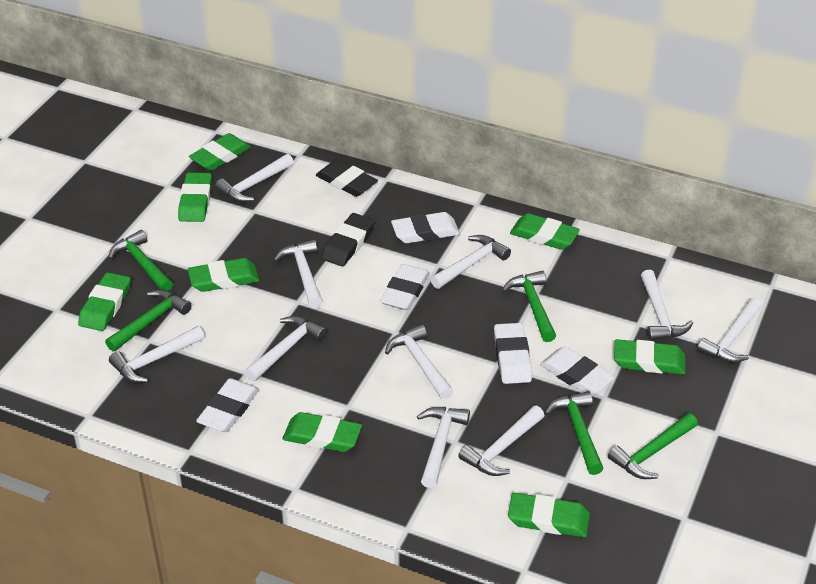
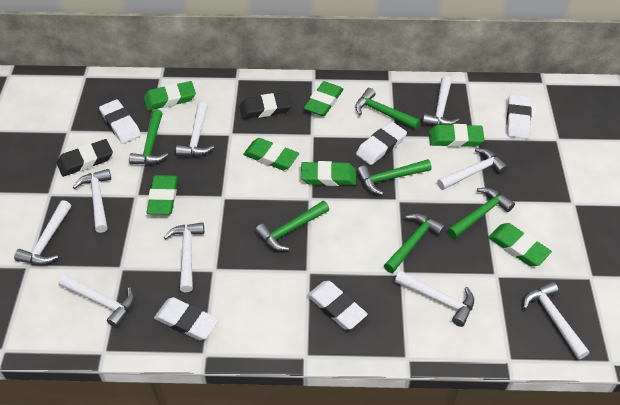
green eraser: [78,272,131,331] [178,172,212,222] [188,258,260,292] [189,133,251,171] [283,412,362,452] [508,493,590,537] [510,213,580,250] [614,339,686,374] = 8 -> [144,81,196,111] [147,175,178,215] [243,138,299,170] [301,161,356,186] [304,81,344,116] [429,124,484,147] [488,223,552,266] = 7
green hammer: [105,289,192,352] [108,230,173,291] [502,271,556,342] [545,391,604,475] [608,413,698,479] = 5 -> [129,109,168,164] [255,201,329,251] [355,88,420,129] [357,159,432,195] [384,213,445,273] [448,188,515,239] = 6
white hammer: [109,326,205,383] [215,154,294,202] [245,316,327,381] [274,239,323,308] [385,324,453,399] [417,407,470,488] [431,235,511,289] [458,406,545,476] [641,270,693,341] [697,298,762,363] = 10 -> [14,200,71,265] [59,274,134,328] [73,169,111,233] [164,222,204,292] [176,102,214,156] [395,271,474,327] [422,76,459,125] [437,148,508,190] [523,282,590,359] = 9

